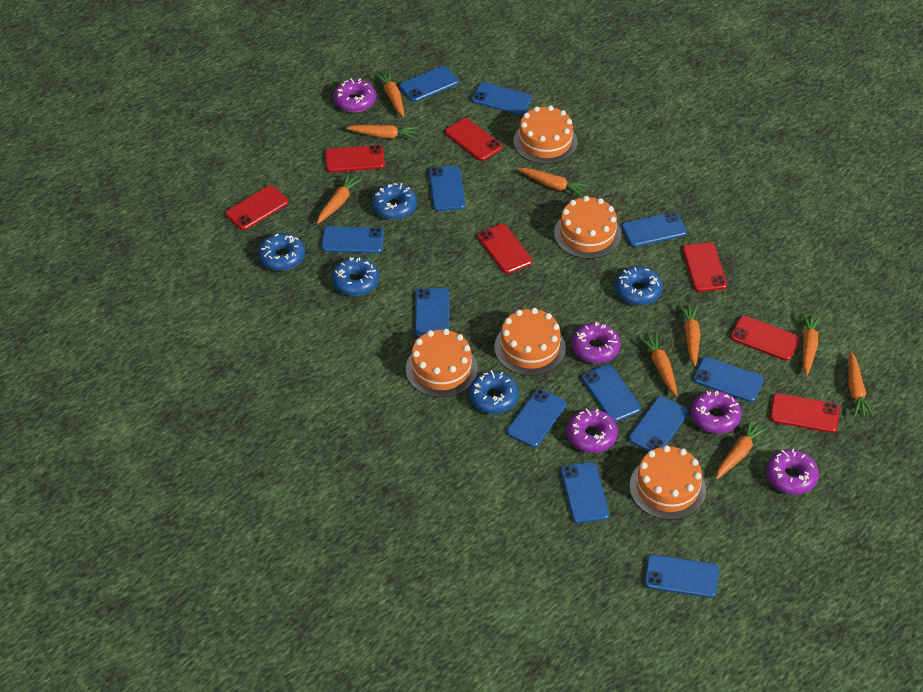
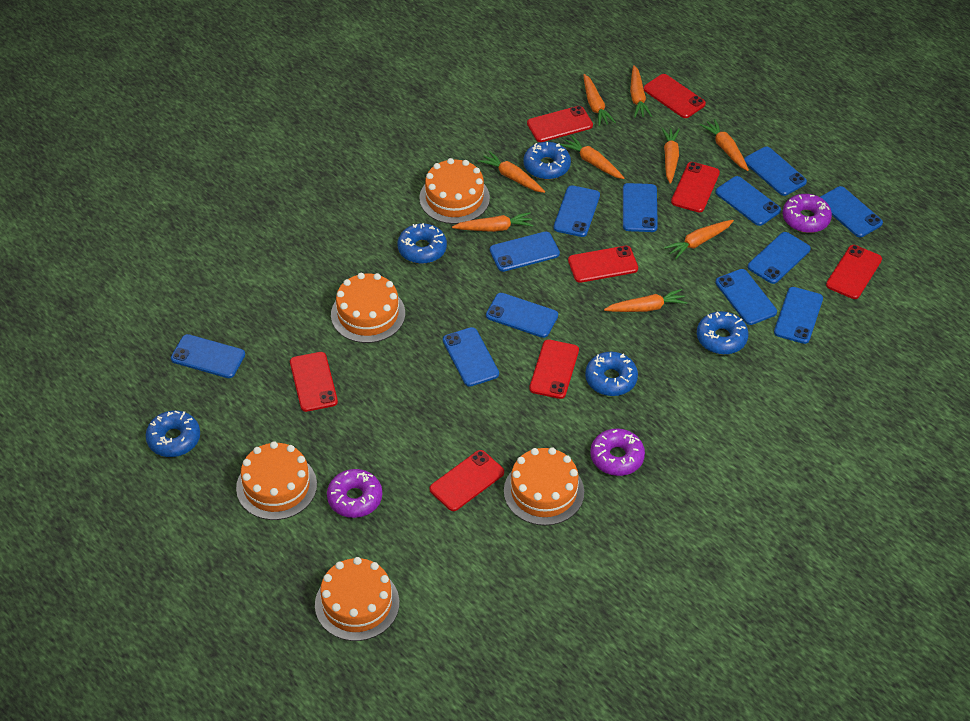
purple donut: [334,78,376,112] [567,408,618,453] [572,322,621,363] [691,390,742,434] [766,449,819,495] = 5 -> [327,469,382,518] [590,429,645,476] [783,194,832,233] = 3
red phone: [225,186,289,230] [325,145,385,172] [445,118,502,161] [478,224,532,274] [683,242,727,292] [730,316,800,361] [770,393,840,433] = 7 -> [290,352,338,412] [429,450,504,511] [527,106,593,142] [529,340,579,399] [568,246,638,283] [644,74,706,118] [671,162,720,212] [826,245,882,299] = 8

